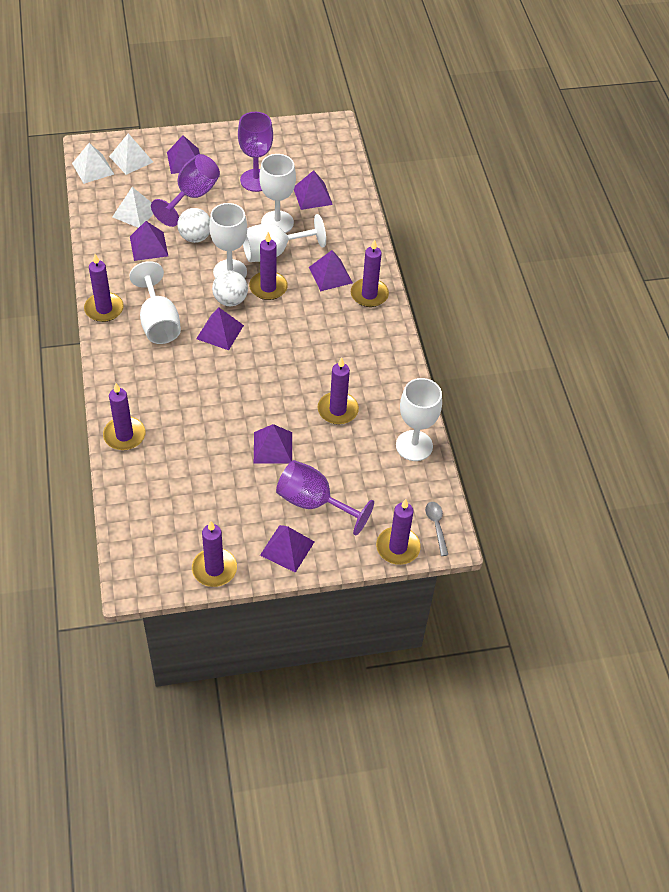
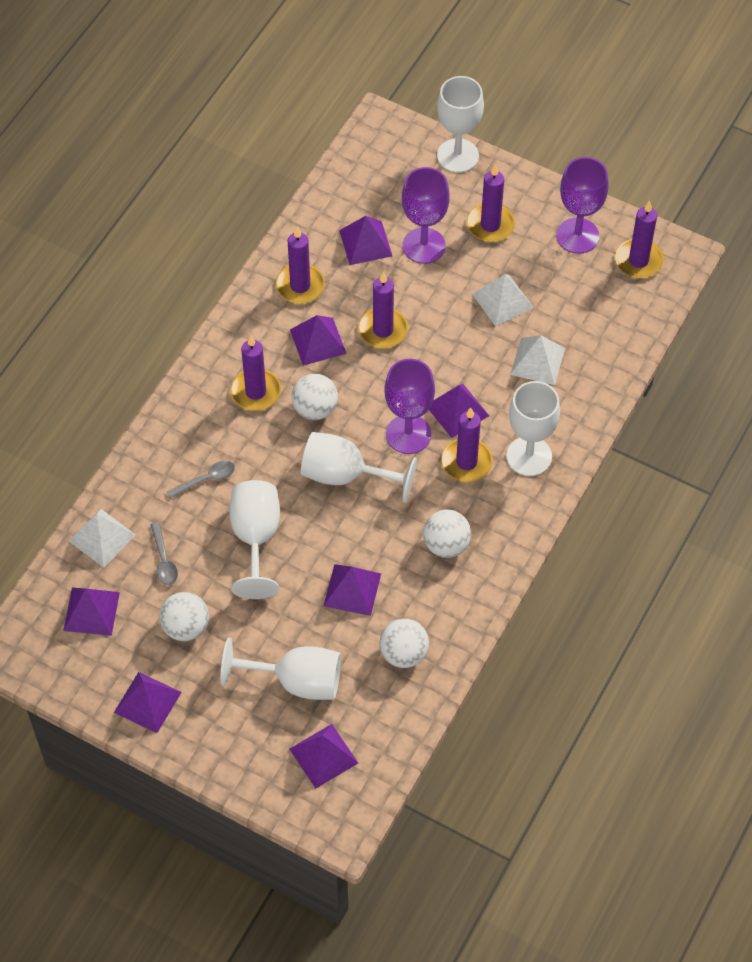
grey spoon: [425,502,448,556] = 1 -> [150,522,178,585] [166,461,235,498] = 2
purple candle: [84,254,124,322] [103,383,145,450] [192,521,237,587] [249,232,288,300] [318,357,359,425] [351,239,389,307] [376,499,421,565] = 7 -> [230,336,281,411] [276,227,325,304] [358,272,408,348] [441,408,493,482] [467,164,515,242] [615,201,664,278] = 6
white ball: [177,208,210,243] [212,271,248,306] = 2 -> [160,592,209,641] [292,374,338,420] [380,619,429,668] [423,510,471,558] = 4

